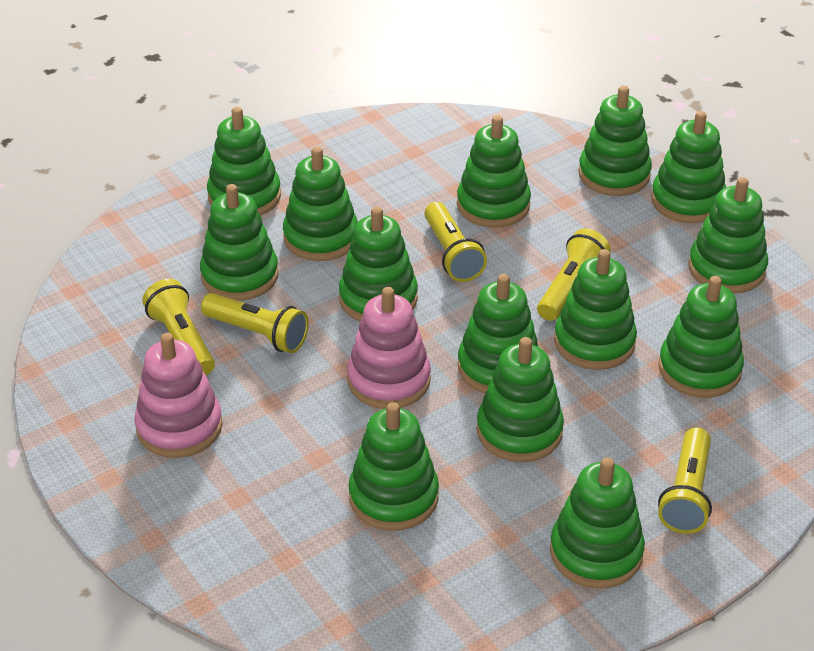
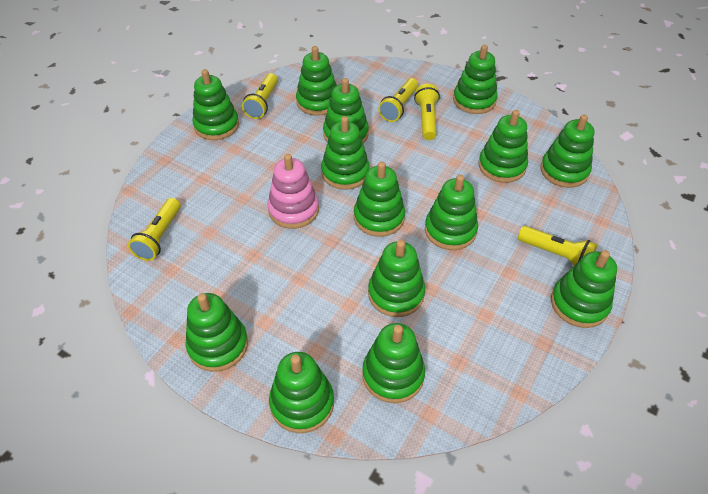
pink stacking toy: [134,333,223,458] [347,287,431,409] = 2 -> [268,154,319,229] = 1

